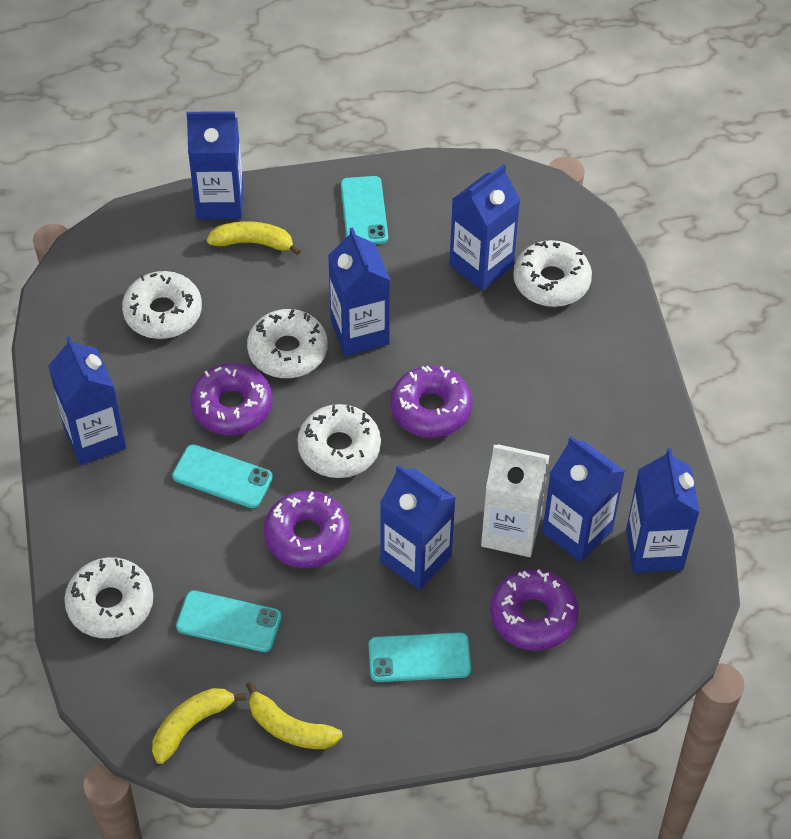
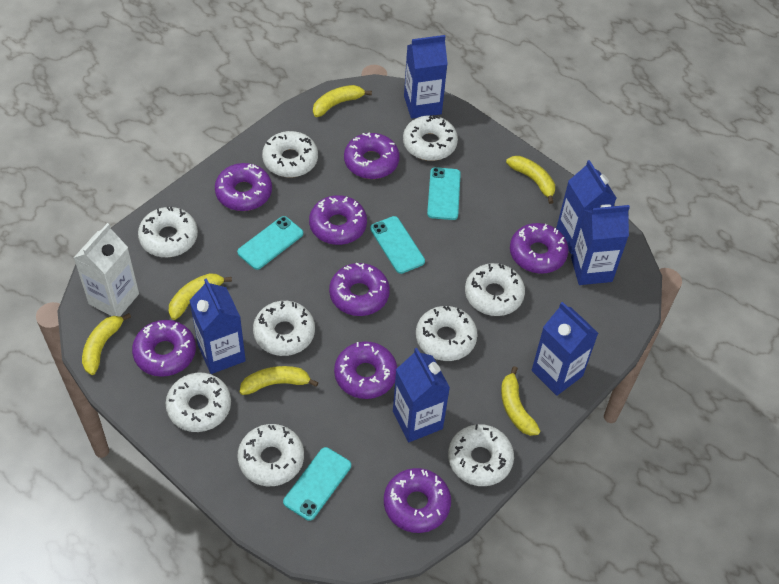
blue carton: [48,336,127,465] [186,111,243,220] [328,227,390,356] [380,465,456,590] [449,164,520,290] [542,436,625,562] [626,448,699,573] = 7 -> [189,278,246,374] [393,348,450,442] [404,35,448,119] [532,302,598,396] [556,160,616,254] [571,205,630,285] = 6
purple donut: [190,363,273,435] [264,490,349,568] [391,366,472,438] [490,569,579,651] = 4 -> [132,320,196,377] [215,163,272,211] [309,195,367,245] [329,263,390,316] [334,341,397,399] [344,133,399,179] [384,468,451,533] [510,223,569,274] = 8
white donut: [64,557,153,638] [122,271,202,339] [247,309,327,378] [297,404,381,478] [513,240,592,307] = 5 -> [138,207,198,257] [166,373,231,432] [237,424,304,486] [253,301,315,356] [262,131,318,177] [403,115,458,161] [416,306,478,361] [448,424,514,486] [465,263,525,316] = 9
yellow banana: [152,688,246,764] [207,221,301,256] [246,681,343,749] = 3 -> [82,313,131,375] [169,273,232,320] [240,366,318,395] [313,85,372,117] [501,366,540,436] [506,156,555,204] = 6

